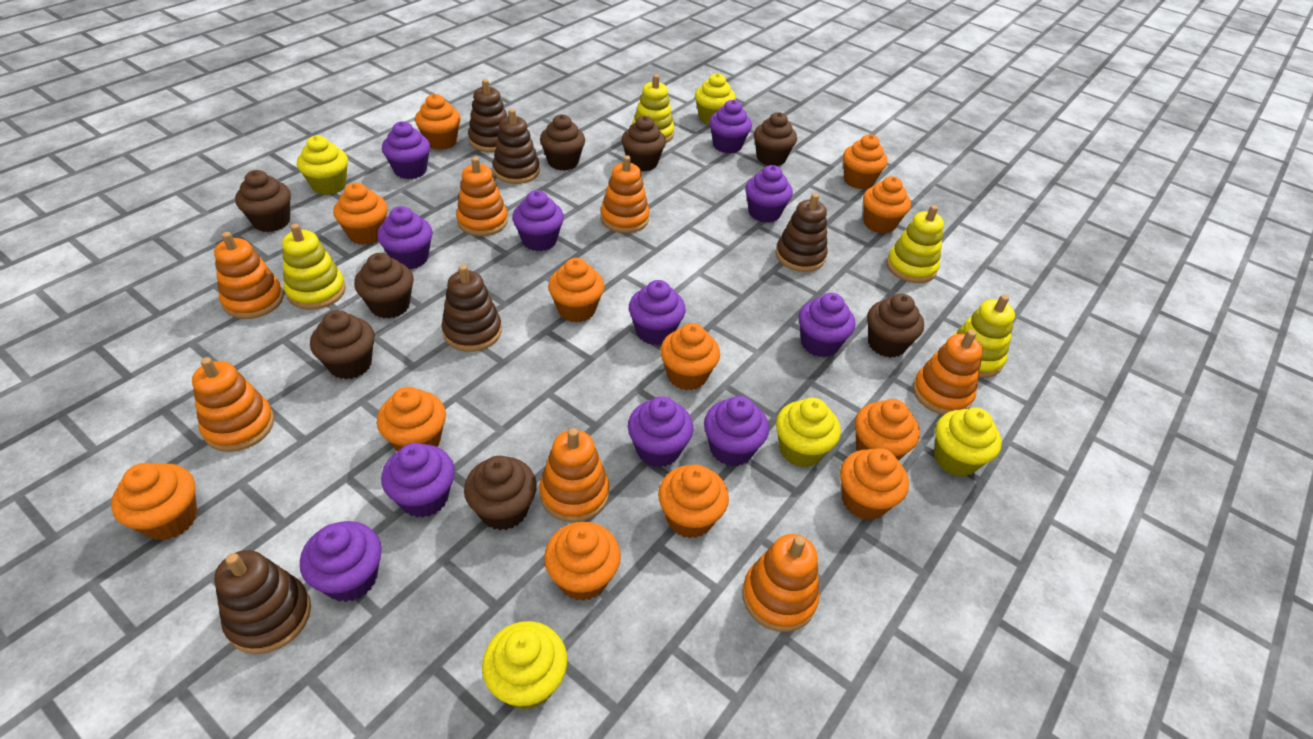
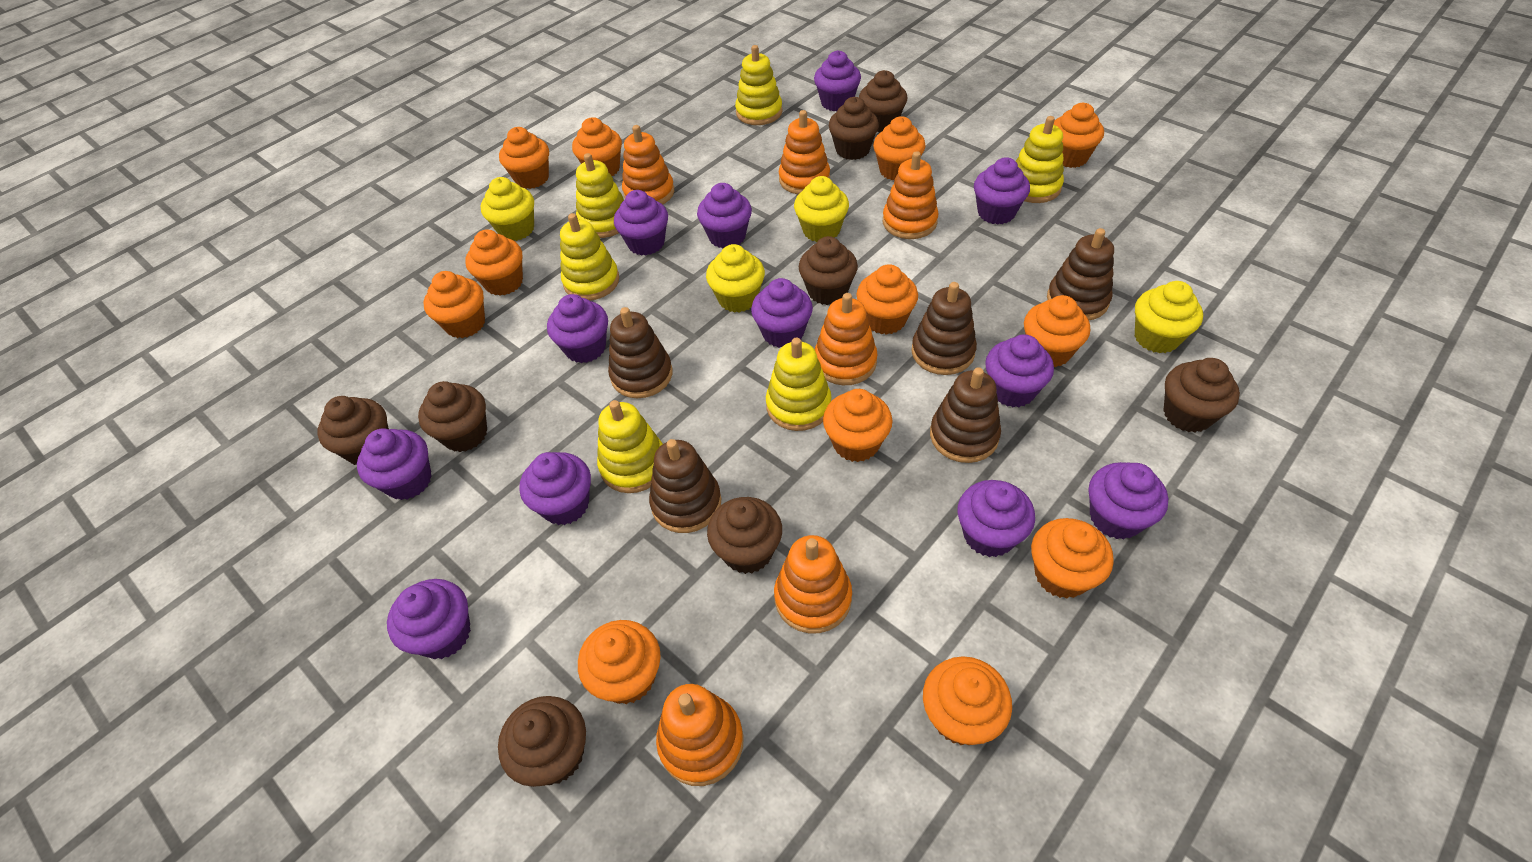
orange stacking toy: [192,357,274,452] [214,232,284,319] [456,157,508,236] [540,428,609,522] [600,156,649,233] [742,534,819,632] [913,330,983,415] = 7 -> [622,125,674,204] [656,684,744,786] [774,535,852,633] [779,110,830,194] [815,293,878,385] [883,151,938,239] = 6
purple cupcake: [300,521,382,602] [377,206,433,269] [381,443,455,518] [382,121,430,179] [512,190,564,251] [628,396,693,467] [629,280,686,345] [704,396,769,466] [709,100,752,154] [745,165,793,223] [798,293,855,357] = 11 -> [357,428,432,500] [387,579,471,659] [519,452,591,525] [547,294,608,363] [614,190,668,256] [697,183,752,249] [751,278,813,348] [814,50,861,111] [958,480,1035,557] [974,157,1030,225] [985,334,1054,407] [1089,462,1168,540] = 12
yellow cupcake: [297,135,348,195] [482,621,567,710] [695,73,736,125] [776,398,841,467] [934,407,1002,477] = 5 -> [481,177,534,241] [706,244,765,313] [794,176,849,242] [1135,281,1203,353] = 4
yellow stacking toy: [282,223,346,310] [632,74,674,143] [887,205,944,283] [954,294,1015,378] = 4 -> [560,213,619,301] [576,153,624,238] [597,400,663,493] [735,45,783,125] [766,338,832,431] [1016,116,1064,203] = 6

